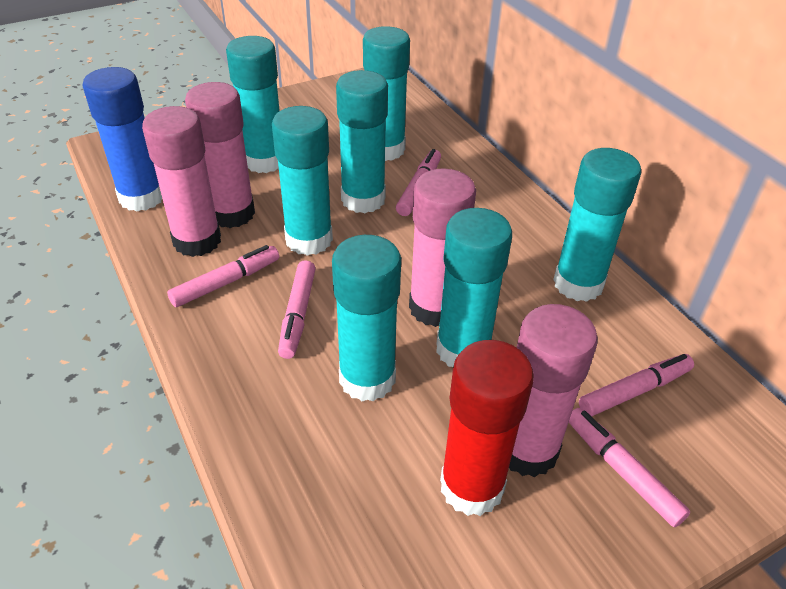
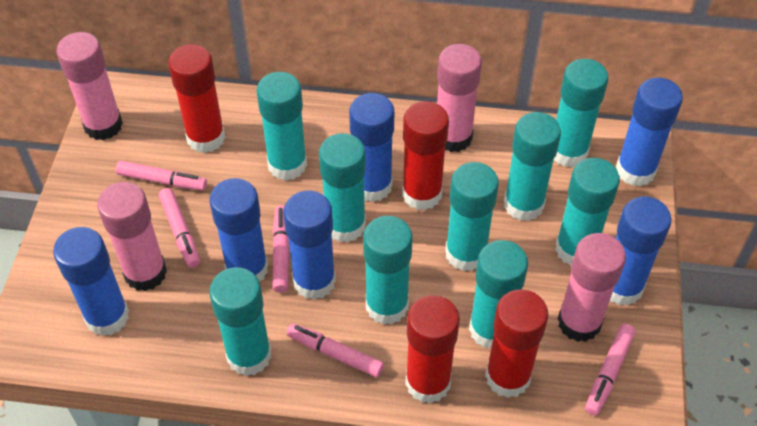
blue glue stick: [82,67,162,211] = 1 -> [53,227,129,336] [210,178,268,282] [283,190,336,300] [349,93,394,202] [610,197,672,306] [616,78,683,187] = 6
red glue stick: [440,340,534,516] = 1 -> [168,44,225,153] [402,101,449,210] [405,295,460,404] [485,289,548,398] = 4
turquoise glue stick: [226,36,280,173] [272,106,333,256] [332,235,401,401] [336,70,388,213] [363,26,410,161] [436,208,512,367] [553,148,641,302] = 7 -> [209,267,271,376] [257,72,307,181] [319,133,366,243] [363,216,413,325] [445,162,499,271] [469,240,528,348] [504,112,561,221] [554,59,609,167] [555,158,620,266] = 9

